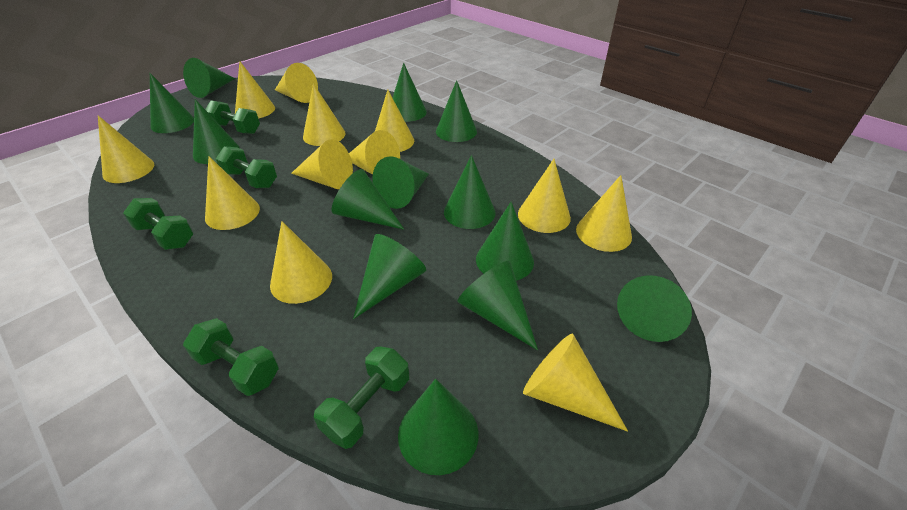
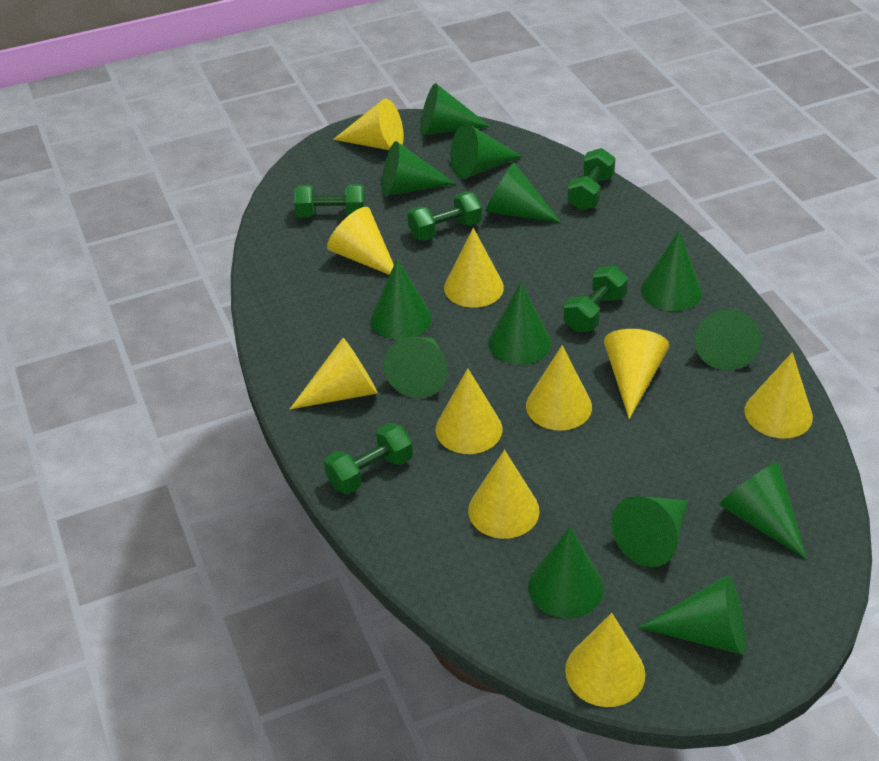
yellow cone: [98,116,154,183] [205,156,260,230] [235,61,275,118] [270,221,332,304] [275,63,318,103] [291,139,353,189] [303,83,346,146] [349,130,400,175] [375,90,414,152] [518,159,571,233] [523,334,628,432] [576,175,632,252] = 12 -> [290,338,378,409] [327,207,394,275] [333,99,404,150] [435,368,502,454] [444,228,504,308] [468,450,540,539] [526,345,592,431] [565,613,645,707] [604,329,670,419] [745,352,813,439] = 10

